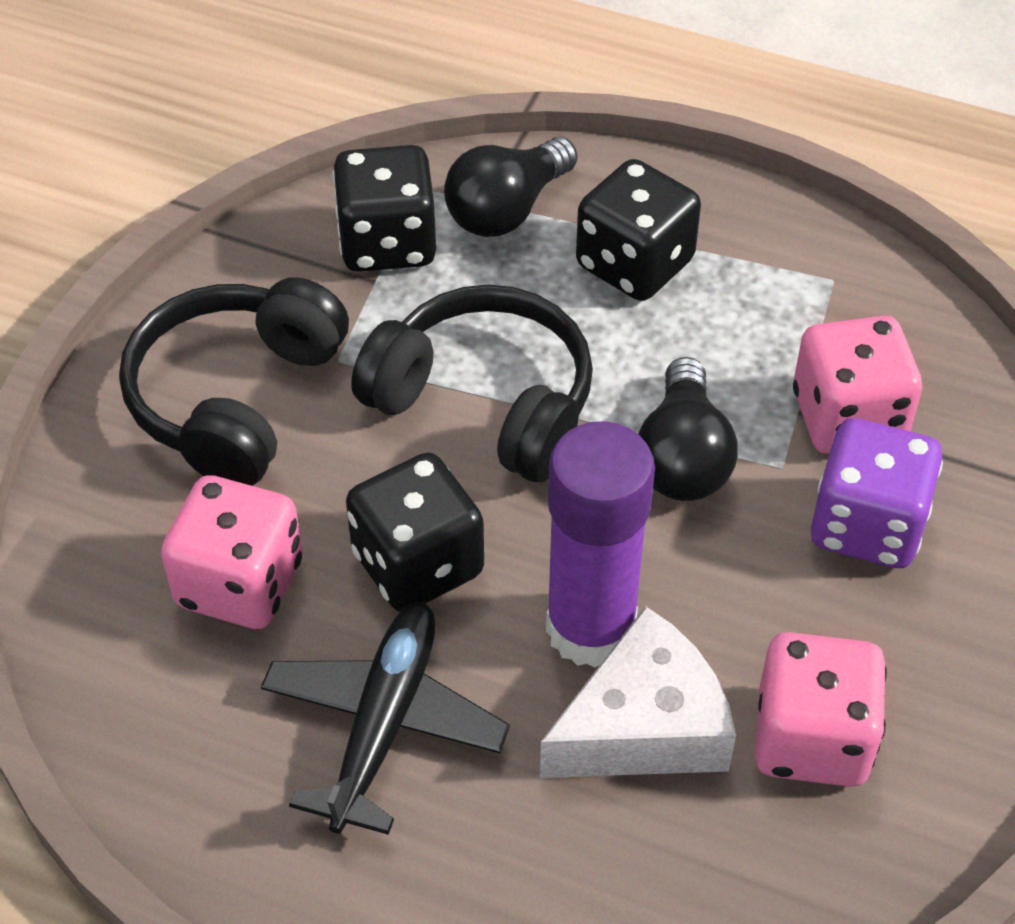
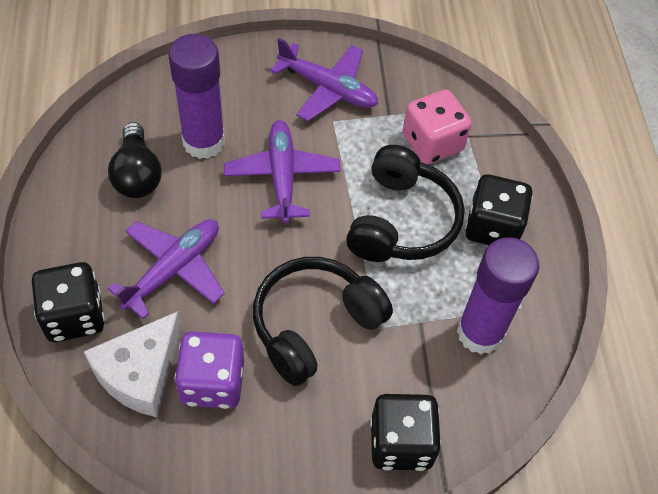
black light bulb: [444,137,578,237] [638,357,738,501] = 2 -> [108,122,161,198] = 1
black plane: [261,602,510,835] = 1 -> none = 0
pink dice: [161,475,303,629] [755,632,887,787] [793,316,922,454] = 3 -> [403,90,472,164] = 1
purple glue stick: [546,421,655,668] = 1 -> [168,34,225,159] [457,237,539,354] = 2
purple plane: none = 0 -> [107,219,225,319] [224,120,341,223] [270,38,378,121] = 3

